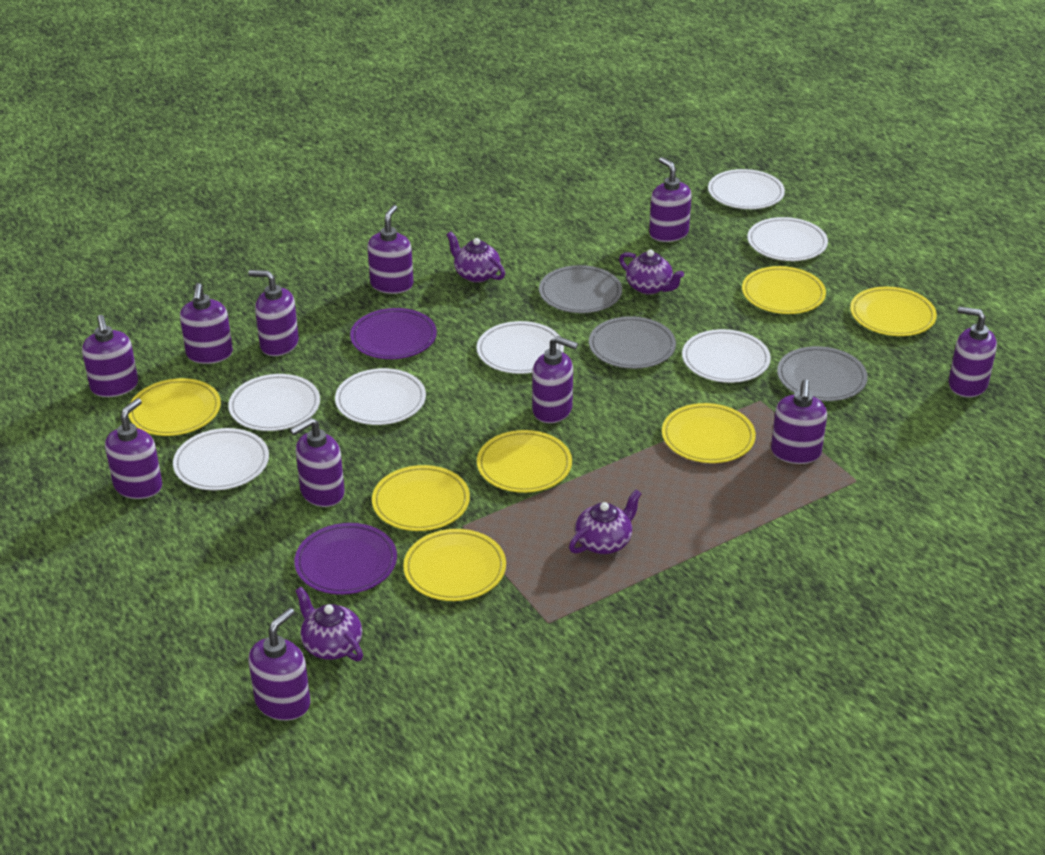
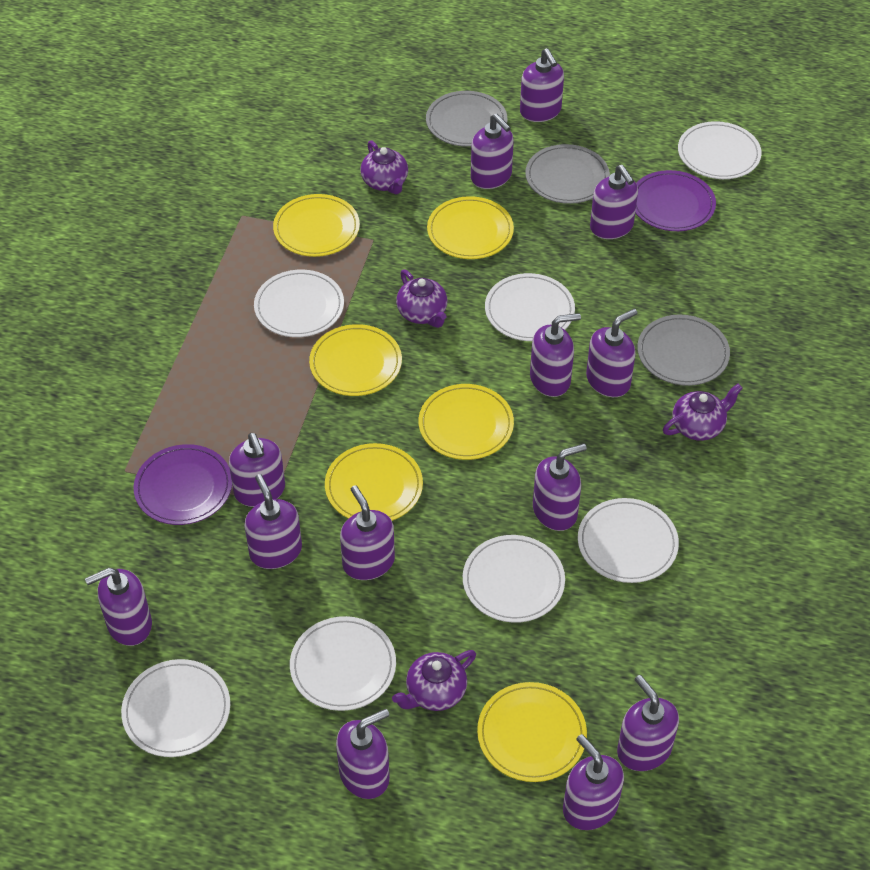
purple soap dispenser: [82,315,138,397] [105,398,162,499] [180,283,233,364] [248,270,299,356] [249,608,310,721] [290,418,345,507] [367,205,413,294] [532,336,578,423] [649,157,692,242] [771,379,827,464] [949,306,997,397] = 11 -> [85,568,152,646] [229,433,285,507] [244,474,302,569] [336,709,390,799] [340,485,395,580] [471,114,514,189] [520,48,564,122] [530,313,581,397] [533,444,587,531] [563,734,624,830] [586,309,637,397] [590,165,638,239] [617,675,679,771] = 13
yellow plate: [128,378,221,436] [372,465,470,531] [403,529,506,601] [477,430,572,493] [662,403,756,463] [742,266,826,314] [850,287,937,336] = 7 -> [273,194,360,257] [309,324,402,396] [325,443,423,521] [419,384,514,460] [427,196,514,259] [477,682,587,782] = 6

